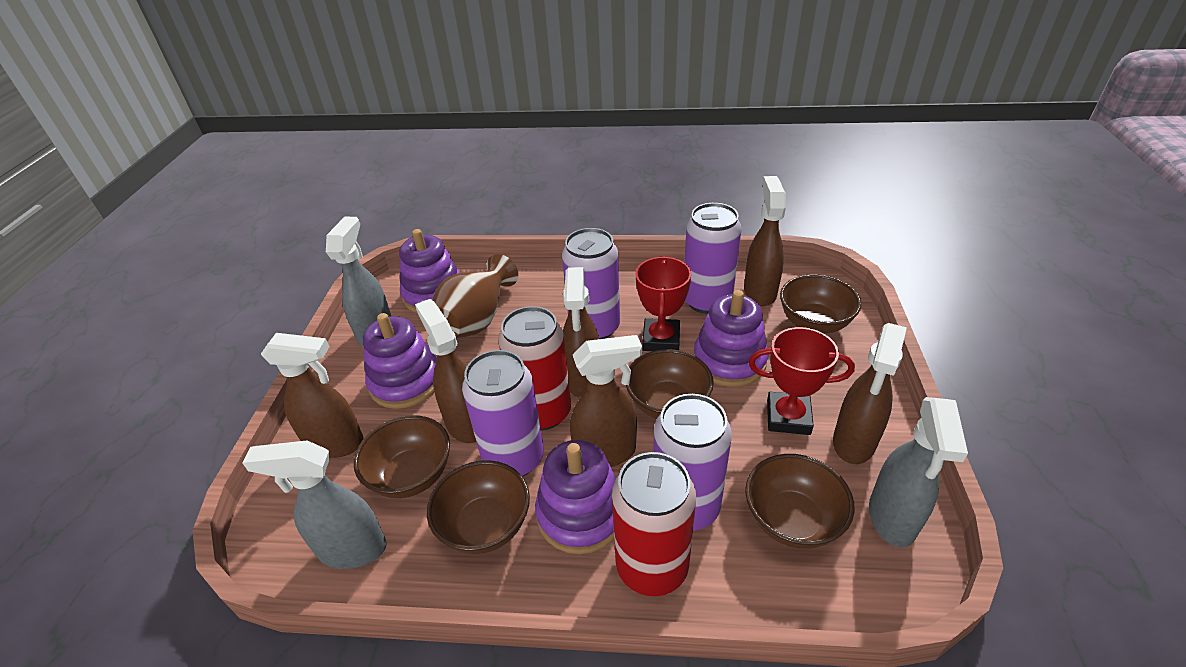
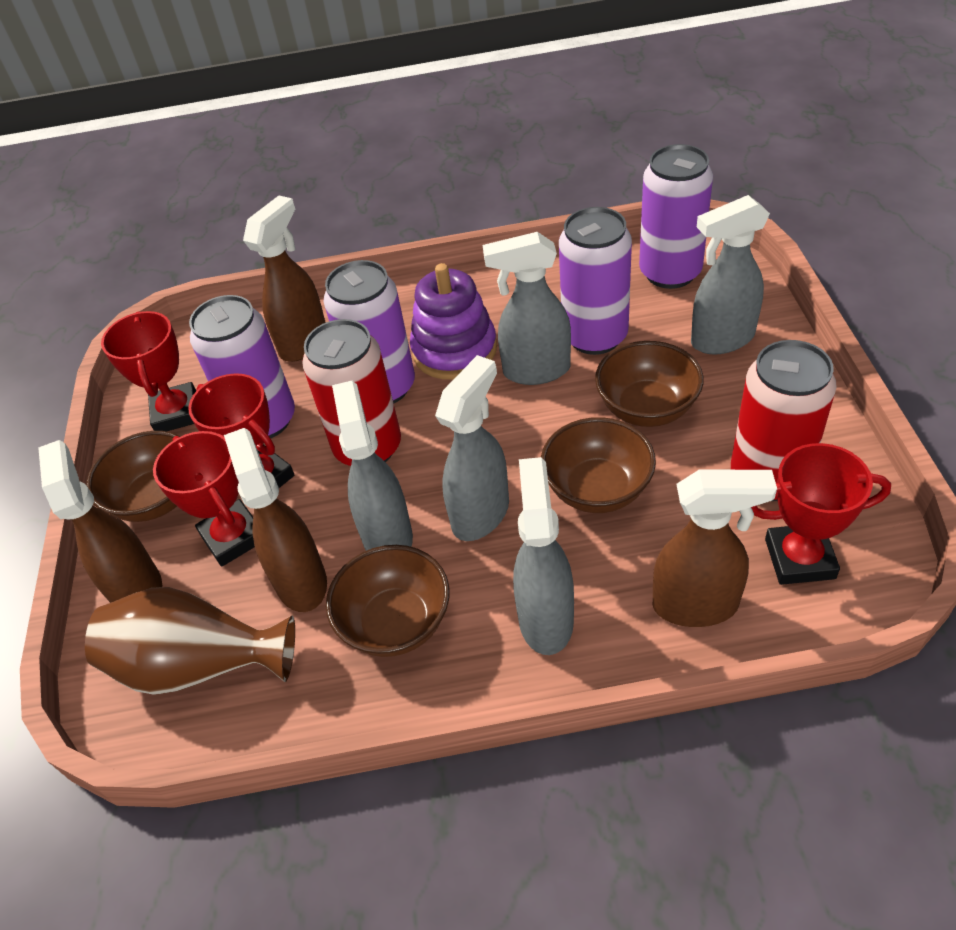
brown bowl: [354,415,450,498] [427,460,530,554] [626,349,714,419] [745,454,855,549] [780,274,862,333] = 5 -> [87,431,180,522] [326,545,450,657] [541,417,656,513] [595,341,704,427] = 4
brown spray bottle: [261,333,364,458] [415,299,476,443] [563,267,599,398] [570,335,642,467] [744,176,786,306] [833,323,907,464] = 6 -> [38,440,162,603] [224,428,327,612] [243,196,326,362] [653,469,777,627] = 4
grey spray bottle: [242,440,387,569] [326,217,391,347] [869,397,968,547] = 3 -> [332,381,413,551] [435,355,509,541] [483,232,571,385] [513,457,574,655] [691,195,770,354] = 5
purple stacking toy: [363,313,437,409] [399,229,460,313] [535,440,616,554] [694,290,768,387] = 4 -> [410,263,497,380] = 1
red trophy: [635,256,691,351] [748,327,855,435] = 2 -> [101,311,196,432] [153,431,255,567] [188,373,294,488] [751,443,891,585] = 4

